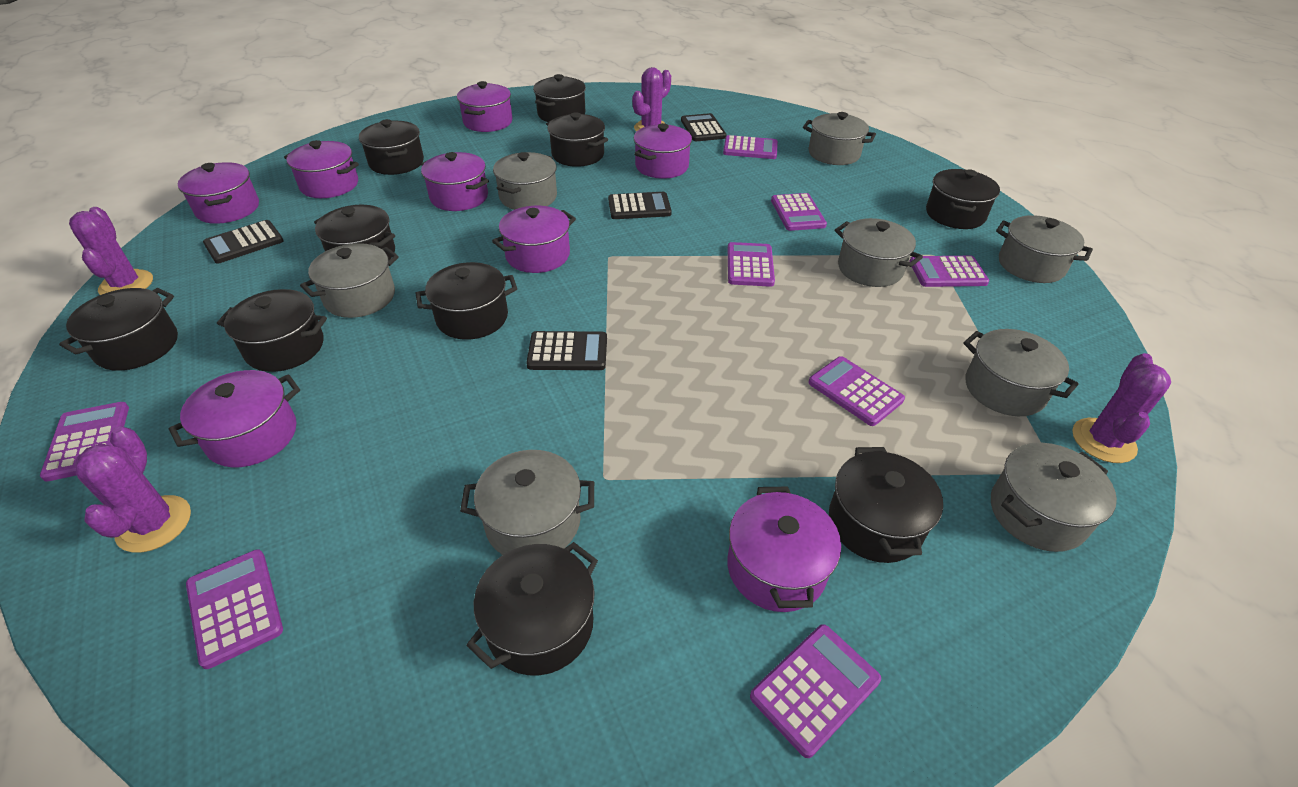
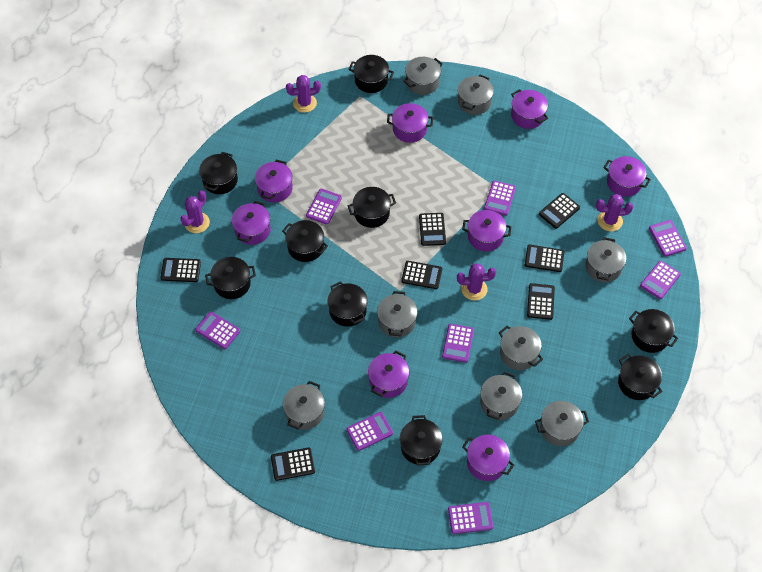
black calculator: [203,220,284,264] [526,331,607,370] [608,192,672,219] [681,113,727,141] = 4 -> [160,258,201,282] [271,447,315,481] [401,261,442,289] [419,213,446,246] [525,245,564,272] [527,283,555,320] [539,193,580,229] = 7
black pot: [59,288,178,371] [217,289,327,372] [314,205,395,260] [359,119,424,175] [415,262,517,340] [466,542,598,675] [533,74,586,122] [546,112,608,167] [829,447,943,563] [926,169,1000,229] = 10 -> [199,152,238,194] [205,257,256,299] [282,220,328,262] [327,281,368,327] [348,187,396,228] [349,55,394,93] [400,415,443,466] [618,354,662,400] [629,309,678,353] = 9

